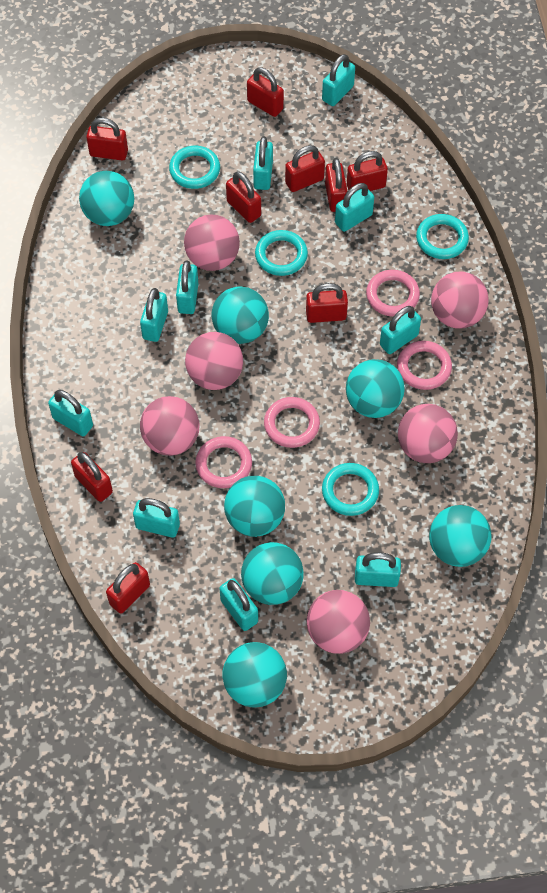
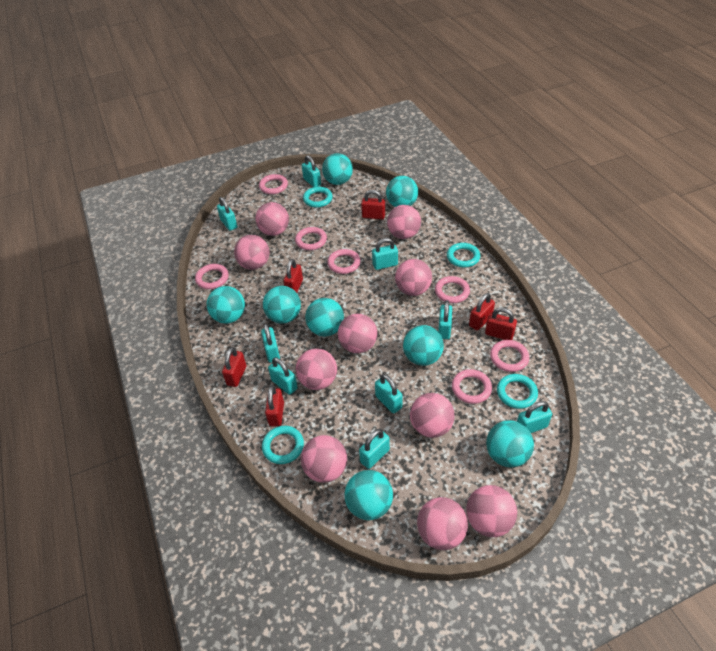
pink ball: [140,396,199,456] [184,214,240,271] [185,332,243,390] [307,590,370,654] [398,404,458,463] [431,272,489,329] = 6 -> [234,235,269,270] [255,202,289,236] [296,348,337,390] [301,435,347,483] [338,314,377,353] [387,205,421,239] [395,259,432,296] [410,393,455,438] [417,497,468,550] [466,485,517,537] = 10
pink ring: [195,436,252,488] [264,397,320,448] [366,270,420,316] [397,341,452,390] = 4 -> [195,264,229,289] [259,174,288,194] [295,227,327,250] [327,249,361,274] [435,276,470,303] [452,369,492,404] [490,340,529,372] = 7
red padlock: [71,452,113,502] [86,118,128,161] [106,562,150,614] [226,171,261,223] [247,67,284,117] [285,145,325,192] [306,283,348,323] [325,158,347,212] [347,151,388,191] = 9 -> [222,347,246,387] [265,386,284,426] [283,259,303,293] [361,190,385,219] [469,293,495,330] [485,307,517,340] = 6
turquoise ball: [79,171,134,226] [212,286,269,344] [223,642,287,708] [224,476,285,537] [241,542,304,605] [346,359,405,418] [429,505,492,567] = 7 -> [207,286,245,324] [263,286,301,323] [305,298,344,337] [322,153,353,185] [344,470,393,520] [386,176,418,207] [403,325,444,366] [486,420,534,468] = 8
turquoise padlock: [48,390,93,436] [133,498,180,538] [140,288,168,342] [176,261,198,314] [219,578,258,631] [253,136,273,190] [322,54,355,106] [335,183,374,232] [355,552,401,587] [380,306,421,354] = 10 -> [217,197,237,231] [261,324,280,363] [268,357,298,395] [302,155,321,187] [359,429,390,469] [372,238,398,270] [375,374,403,413] [438,300,452,339] [517,401,552,433] = 9

